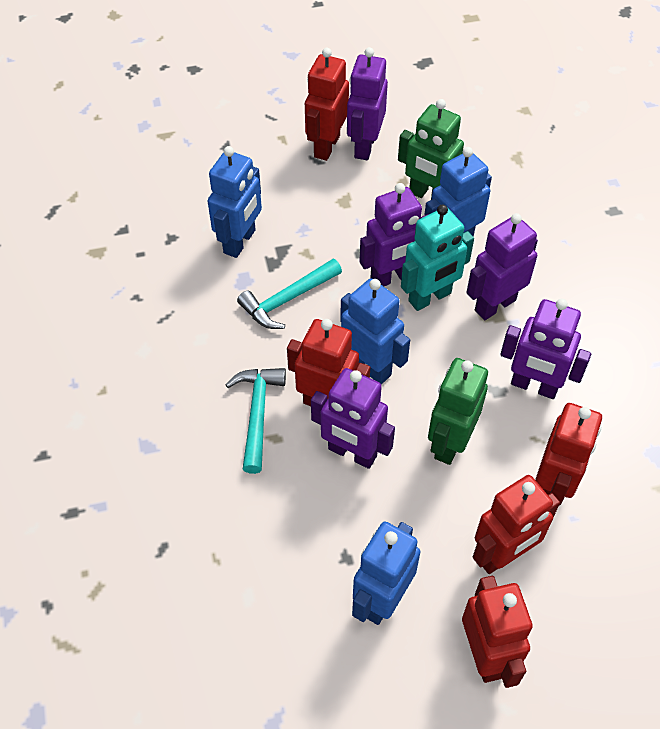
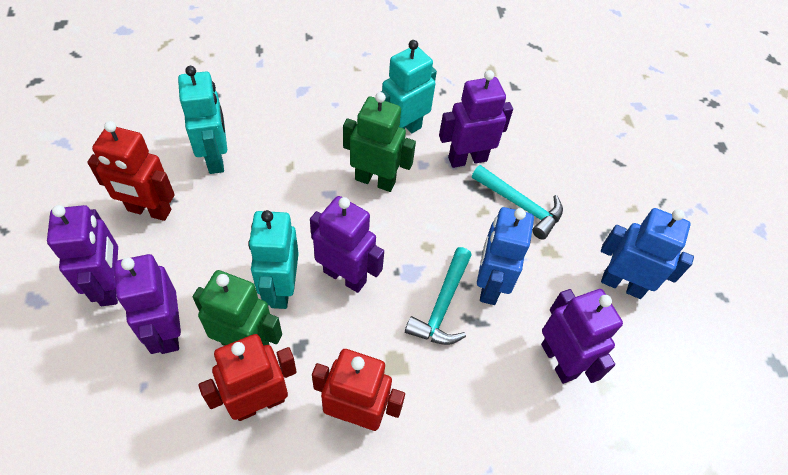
blue robot: [208,146,262,258] [340,278,410,384] [352,522,421,625] [424,147,492,237] = 4 -> [477,207,534,305] [601,208,694,299] = 2
red robot: [287,319,370,406] [305,48,349,161] [462,576,533,688] [473,475,560,574] [535,403,602,505] = 5 -> [87,121,175,221] [198,334,297,421] [312,349,405,431] = 3
turquoise robot: [401,204,474,311] = 1 -> [178,66,227,174] [248,210,299,309] [381,40,437,133] = 3

